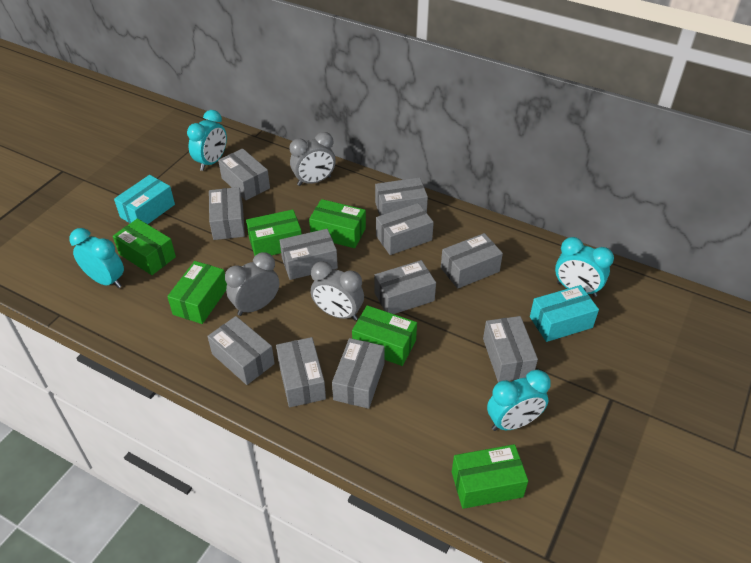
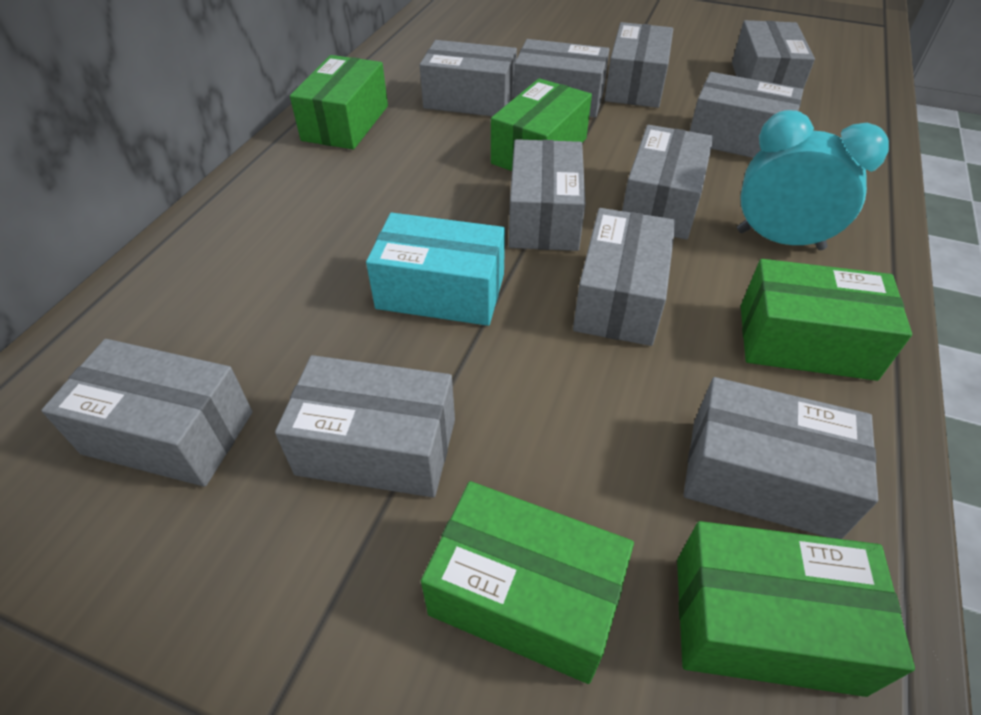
green box: [113,218,176,275] [167,261,227,324] [246,209,302,256] [309,199,366,248] [352,305,417,366] [452,444,528,509] = 6 -> [290,55,388,150] [421,481,634,684] [491,78,592,171] [677,521,915,697] [741,259,912,381] = 5
grey clock: [225,252,279,316] [290,132,336,186] [311,261,364,320] = 3 -> none = 0
turquoise box: [114,175,175,224] [530,285,599,342] = 2 -> [366,213,505,326] = 1
turquoise clock: [69,228,124,288] [187,110,227,171] [487,370,551,431] [555,237,614,297] = 4 -> [737,110,889,250] = 1

